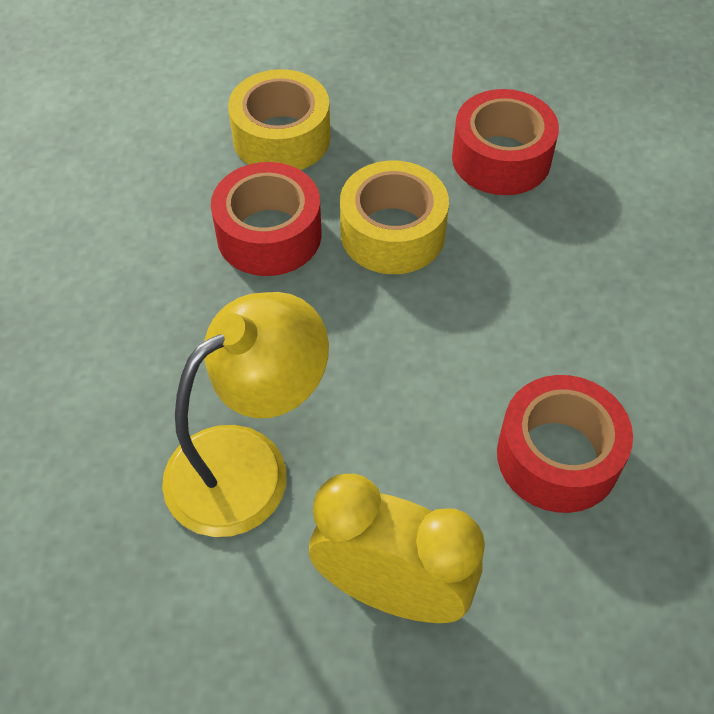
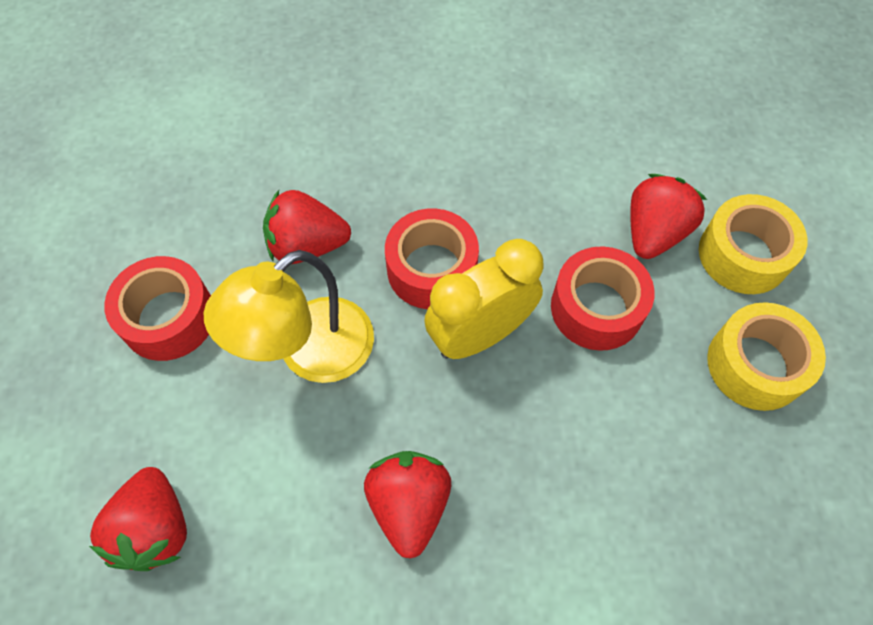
red strawberry: none = 0 -> [89,467,187,571] [263,190,351,264] [364,451,451,558] [630,174,707,259] = 4

